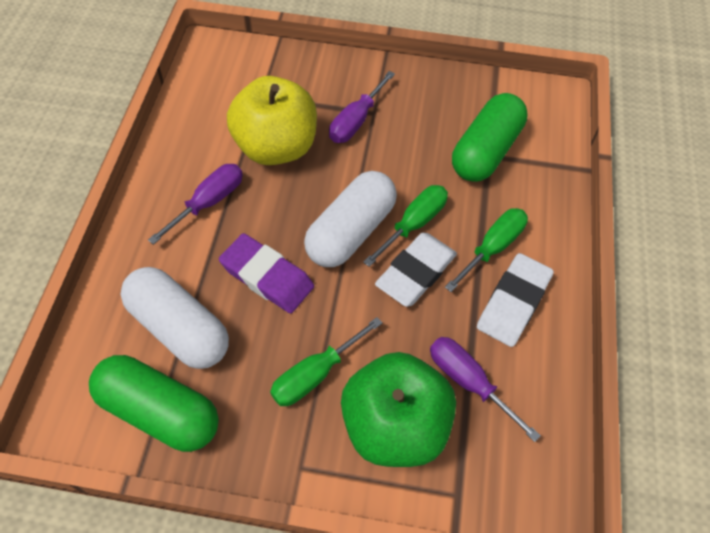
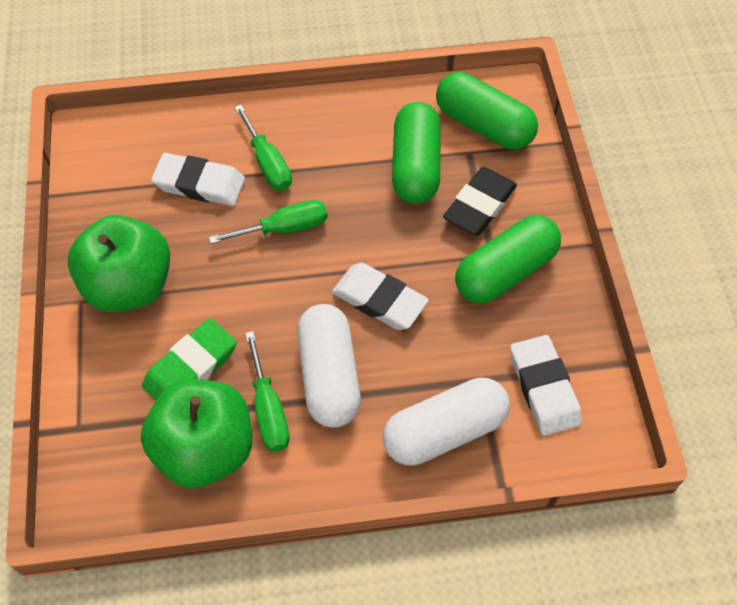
black eraser: none = 0 -> [443,167,517,235] = 1
green apple: [341,352,456,467] = 1 -> [68,215,170,312] [141,379,252,488] = 2
green capsule: [89,355,219,452] [452,93,528,182] = 2 -> [392,102,441,204] [436,72,538,149] [455,215,561,303] = 3
green eraser: none = 0 -> [142,318,237,400] = 1
purple eraser: [219,233,314,313] = 1 -> none = 0
purple screwdriver: [148,164,243,245] [329,71,395,143] [430,337,541,442] = 3 -> none = 0
white eraser: [375,233,457,307] [477,253,554,347] = 2 -> [151,153,245,206] [332,263,429,330] [510,335,582,436] = 3
yellow apple: [227,76,317,165] = 1 -> none = 0

